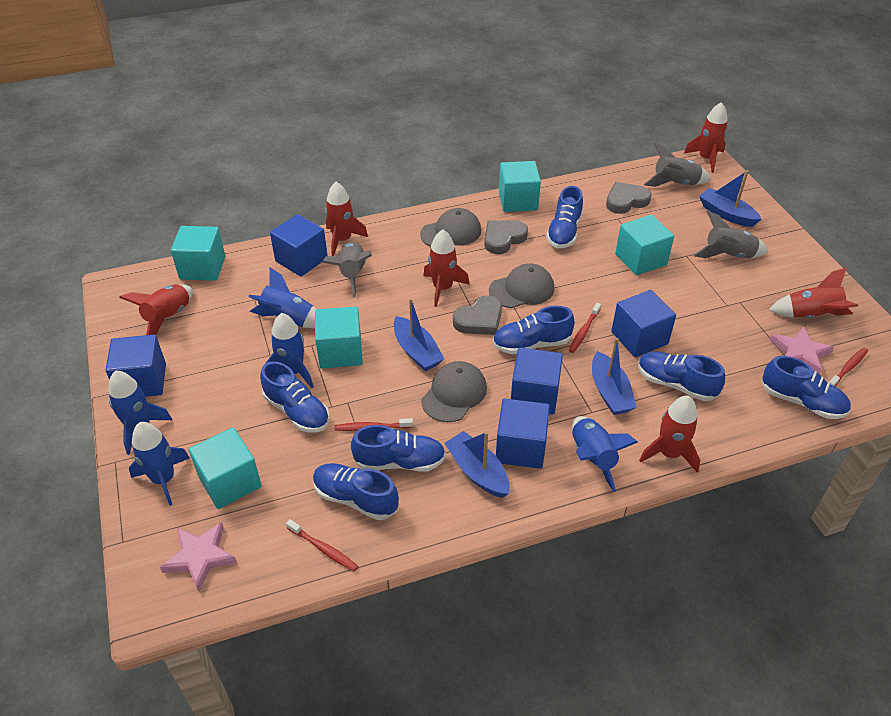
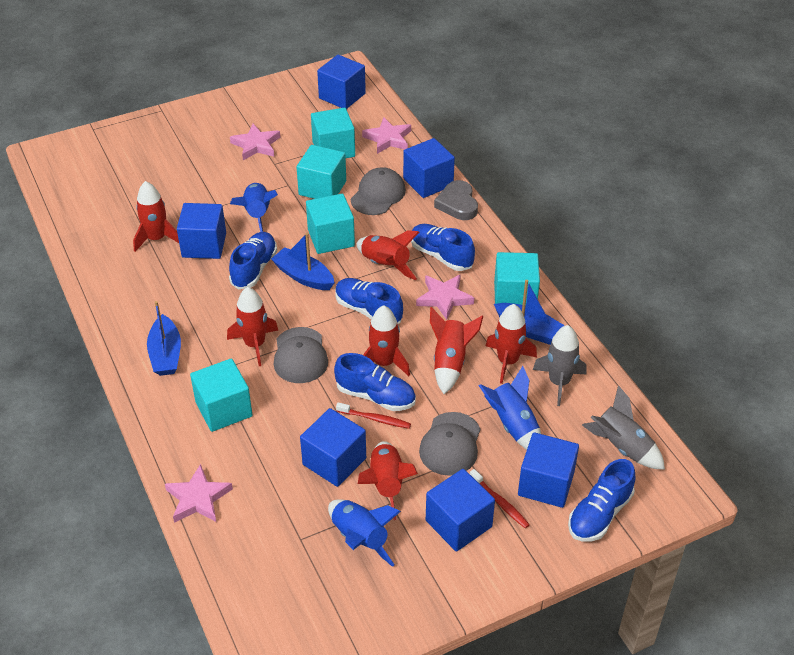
blue boat: [394,298,444,371] [445,431,510,498] [592,338,637,415] [699,170,762,227] = 4 -> [147,301,181,376] [271,233,335,290] [494,280,565,345] = 3
blue cube: [105,335,166,397] [270,214,328,277] [496,398,550,469] [511,348,563,415] [611,290,676,357] = 5 -> [177,203,226,259] [300,408,366,487] [317,55,366,109] [403,138,455,198] [426,469,495,551] [518,432,579,508] = 6
blue rocket: [108,371,172,455] [129,422,190,506] [248,267,317,328] [266,313,314,388] [572,416,638,492] = 5 -> [230,183,278,232] [328,499,401,567] [479,366,541,450] = 3
blue shoe: [260,361,330,432] [313,463,399,520] [351,425,446,472] [492,306,575,354] [546,186,583,248] [638,351,725,401] [762,356,851,419] = 7 -> [229,232,277,289] [334,353,416,411] [335,278,403,324] [411,224,475,271] [568,459,635,541] = 5
grey heart: [453,295,502,335] [484,220,528,254] [606,182,651,214] = 3 -> [434,180,478,220] = 1
grey rocket: [322,242,372,297] [643,143,711,187] [693,211,768,258] = 3 -> [533,325,587,406] [582,385,665,470] = 2
pink star: [160,522,237,591] [770,326,834,374] = 2 -> [165,464,233,523] [230,124,280,160] [362,117,411,154] [416,274,474,320] = 4
red rocket: [119,284,193,335] [325,182,368,256] [423,229,470,307] [639,396,700,473] [684,102,728,173] [769,267,858,318] = 6 -> [133,181,179,252] [227,287,278,366] [357,230,419,280] [358,441,418,520] [363,305,410,376] [430,307,484,394] [486,304,537,384] = 7
red toothbrush: [286,519,358,571] [335,418,413,431] [569,303,601,353] [829,348,868,386] = 4 -> [336,402,411,429] [470,469,530,528] = 2

